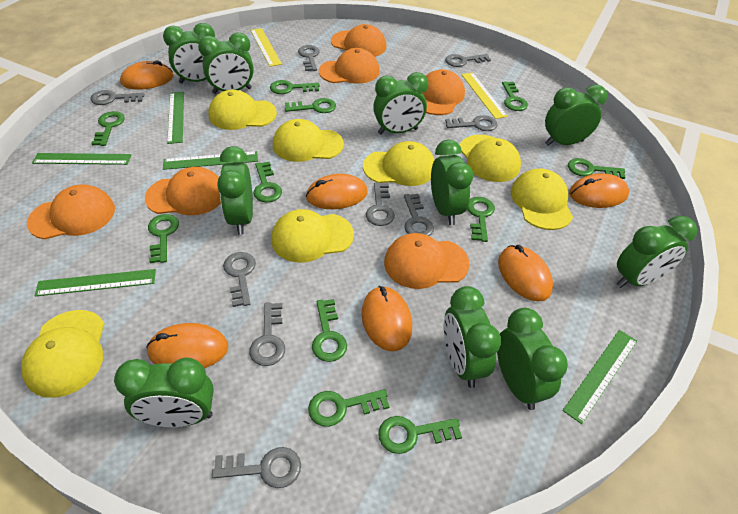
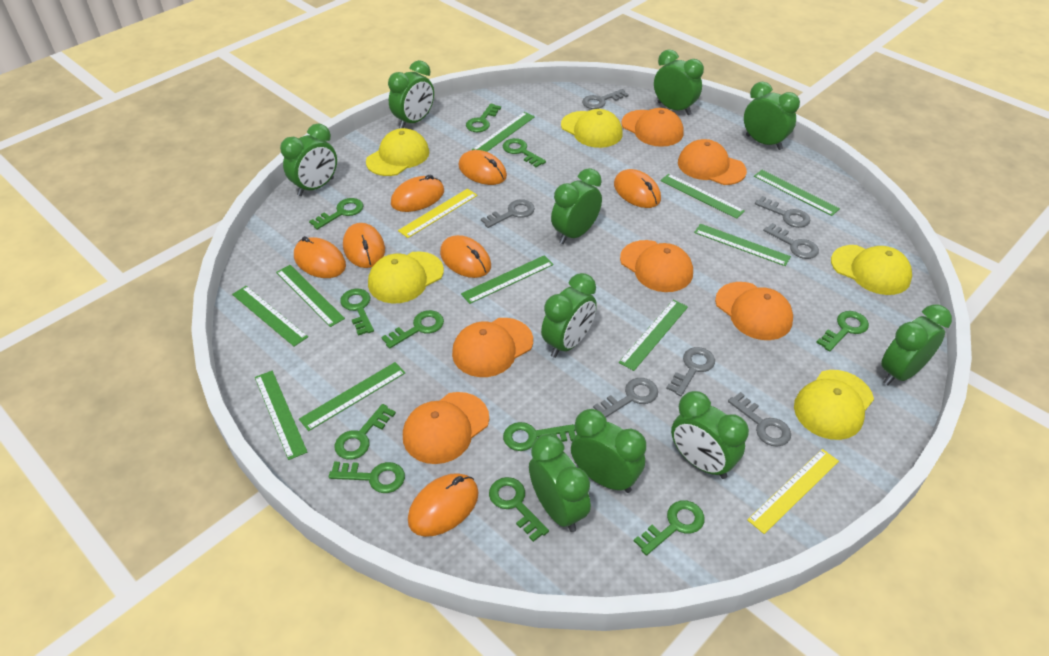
green ruler: [32,153,131,165] [35,269,156,296] [163,151,258,170] [167,91,184,144] [562,330,637,424] = 5 -> [232,286,308,346] [255,371,308,460] [276,265,345,327] [299,362,405,431] [461,255,554,304] [472,112,535,152] [619,299,688,371] [660,174,745,219] [694,224,791,266] [754,170,840,216] = 10
grey key: [90,90,144,105] [212,447,301,488] [223,252,256,307] [249,302,285,366] [298,45,320,71] [366,182,395,226] [404,194,434,236] [445,54,491,67] [445,115,498,131] = 9 -> [481,199,535,228] [582,89,629,109] [593,378,658,417] [666,347,715,396] [728,392,791,447] [755,196,810,228] [763,223,819,259] = 7
orange mouse: [120,60,173,90] [146,323,228,368] [306,174,368,209] [362,286,412,351] [498,245,553,301] [569,173,629,208] = 6 -> [294,236,346,278] [343,223,385,268] [391,175,444,212] [408,473,479,537] [440,235,491,278] [458,150,507,185] [614,169,661,208] = 7
yellow cap: [21,310,105,398] [208,90,277,130] [271,209,354,263] [273,119,344,162] [363,141,434,186] [460,135,521,182] [511,168,573,230] = 7 -> [366,128,429,176] [368,251,444,304] [561,109,623,148] [794,370,874,440] [831,245,912,295] = 5

